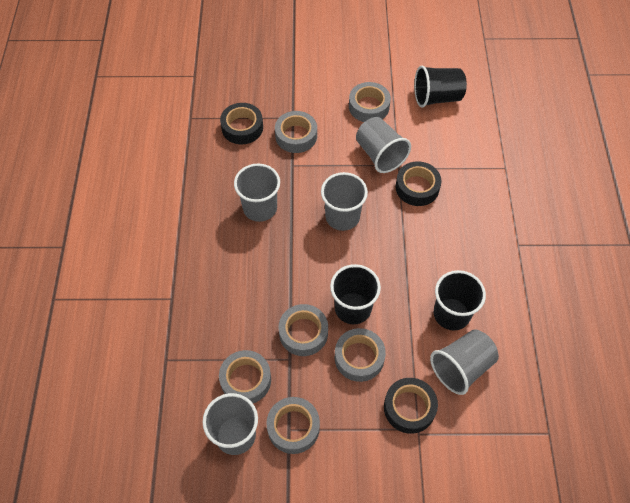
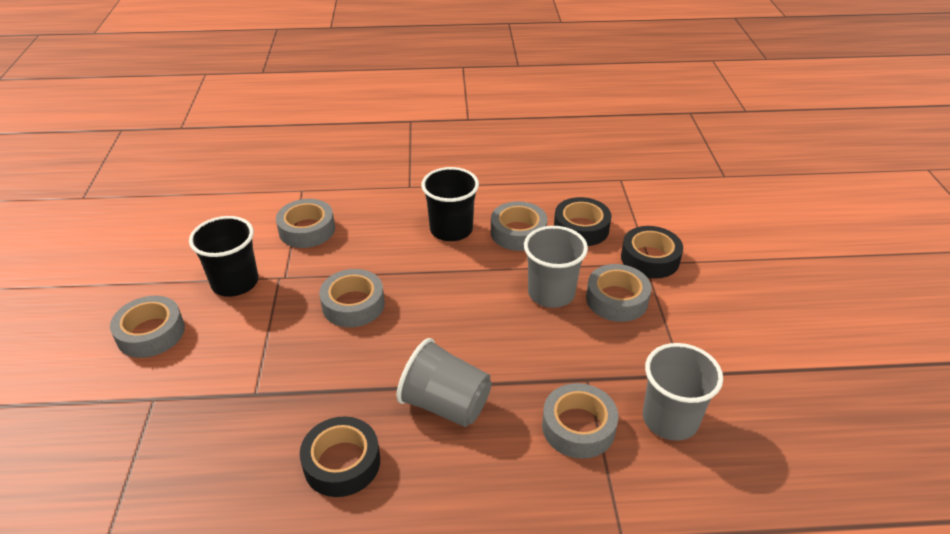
black cup: [330,264,381,324] [414,66,467,108] [434,270,486,331] = 3 -> [189,216,258,297] [421,167,479,241] = 2
grey cup: [202,393,258,455] [234,163,280,222] [321,172,368,231] [356,117,411,173] [430,329,499,395] = 5 -> [396,338,492,427] [524,226,588,308] [643,343,723,441] = 3

